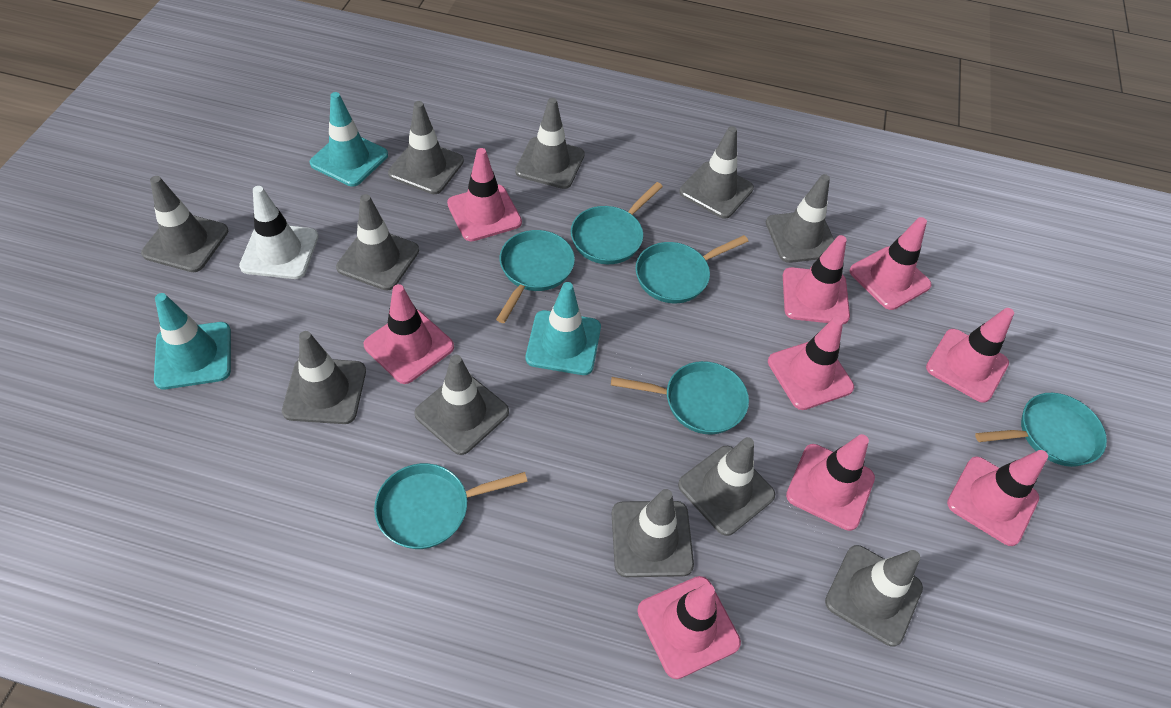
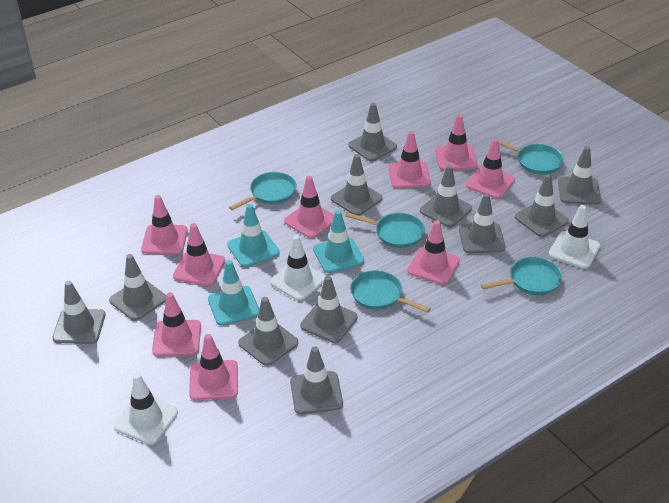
turquoise pan: [374,463,528,549] [496,230,575,323] [571,182,663,264] [611,361,749,435] [635,235,748,303] [975,393,1107,467] = 6 -> [229,172,297,210] [345,212,425,248] [351,270,431,313] [481,257,562,295] [491,138,564,175] = 5
white traffic cone: [239,186,318,279] = 1 -> [114,373,178,445] [270,235,326,301] [549,205,600,269] = 3

